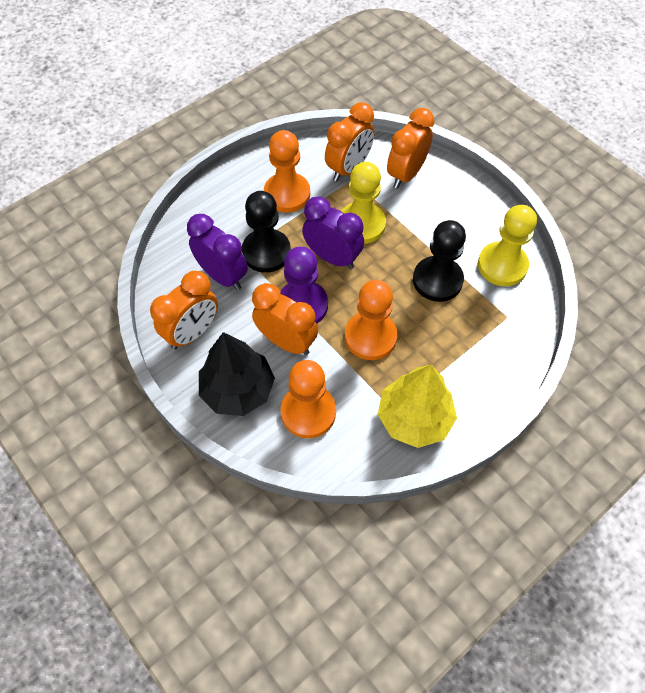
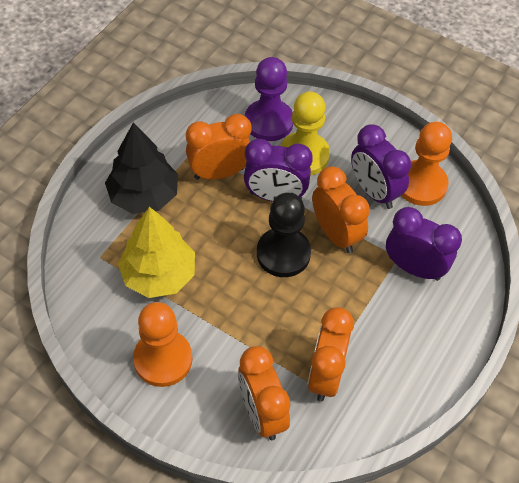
black pawn: [242,191,291,273] [413,220,466,302] = 2 -> [257,193,311,277] = 1
orange pawn: [264,130,310,213] [281,360,336,438] [345,280,398,360] = 3 -> [133,302,192,387] [401,122,452,206] = 2
purple clock: [187,214,248,290] [302,196,364,269] = 2 -> [244,139,313,202] [351,124,411,209] [386,207,462,281] = 3
yellow pawn: [341,162,386,244] [478,205,537,286] = 2 -> [280,91,330,176] = 1

